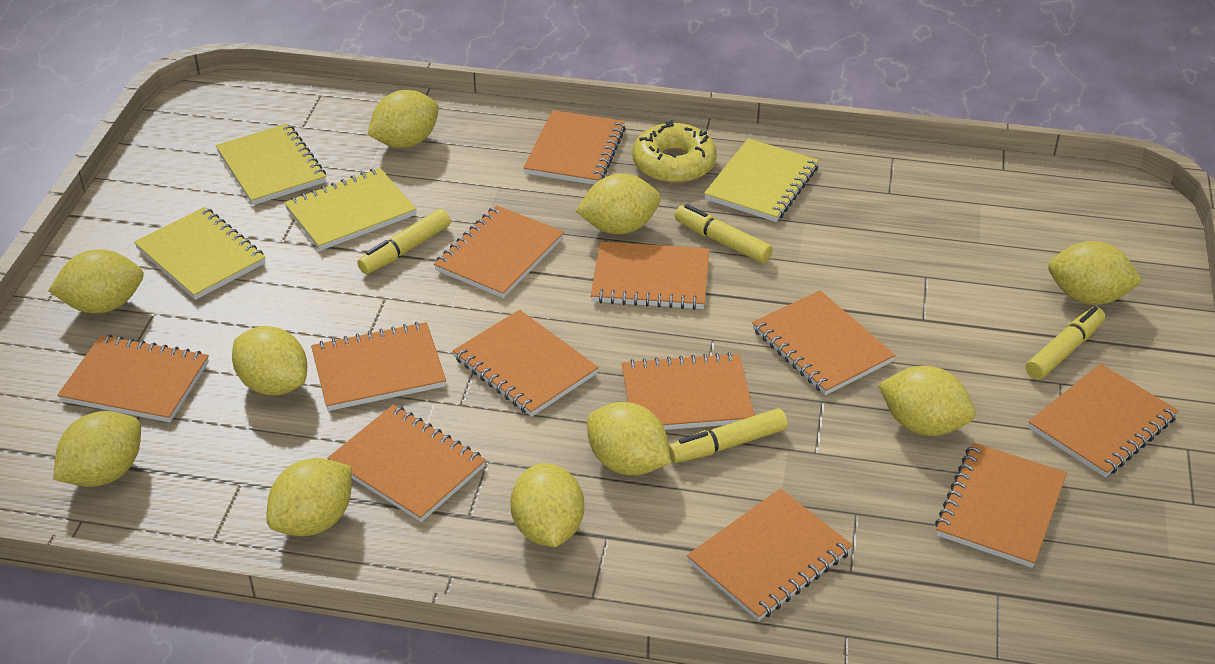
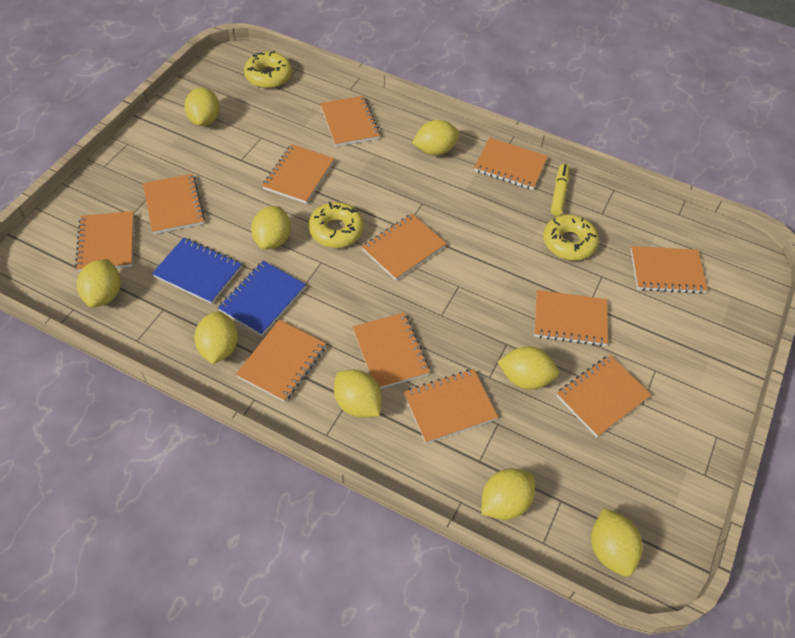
blue notebook: none = 0 -> [152,238,242,304] [218,261,306,336] = 2
yellow donut: [632,120,717,184] = 1 -> [244,51,292,88] [309,202,364,248] [543,214,599,260] = 3
yellow lemon: [48,249,144,313] [53,411,141,487] [232,326,307,395] [266,458,352,536] [368,90,439,148] [510,463,584,547] [576,173,661,234] [587,402,671,475] [878,366,976,436] [1048,241,1143,305] = 10 -> [77,259,121,308] [184,88,220,126] [194,311,238,364] [251,206,291,250] [334,370,382,418] [412,120,460,156] [481,468,535,520] [497,347,559,389] [591,508,643,577] = 9
yellow marker: [357,209,451,274] [669,408,788,463] [675,204,773,263] [1026,306,1105,380] = 4 -> [551,164,569,216] = 1
yellow notebook: [134,207,266,300] [216,123,326,205] [284,168,416,251] [704,138,819,222] = 4 -> none = 0

